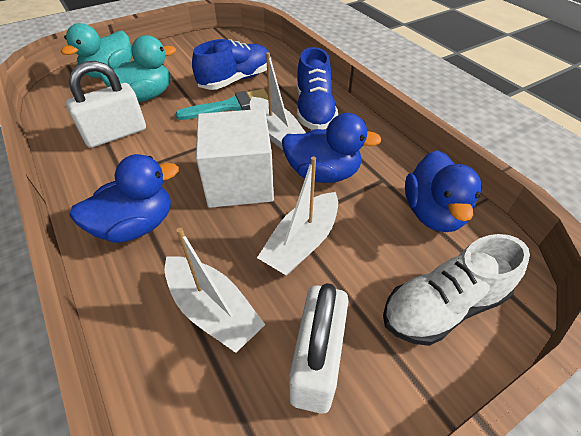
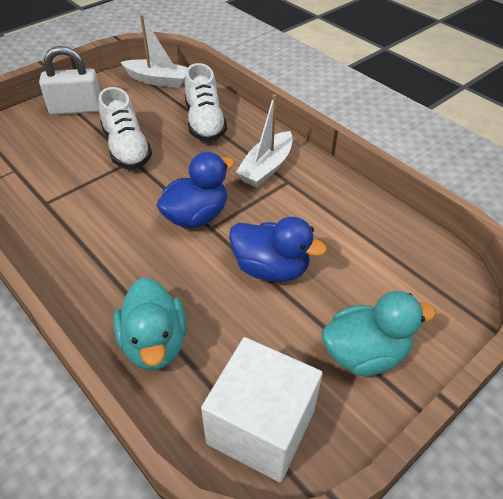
blue duck: [69,154,179,243] [282,113,382,183] [405,150,482,232] = 3 -> [157,152,234,229] [229,217,327,282] = 2
blue shoe: [192,39,271,90] [297,47,338,130] = 2 -> none = 0
turquoise brush: [175,89,268,120] = 1 -> none = 0
white boat: [164,228,265,353] [250,52,306,150] [257,156,338,275] = 3 -> [121,15,188,88] [235,94,293,187] = 2
white padlock: [66,61,146,148] [289,283,349,414] = 2 -> [39,46,100,115] = 1
white shoe: [383,234,530,346] = 1 -> [98,87,152,169] [185,63,227,142] = 2

